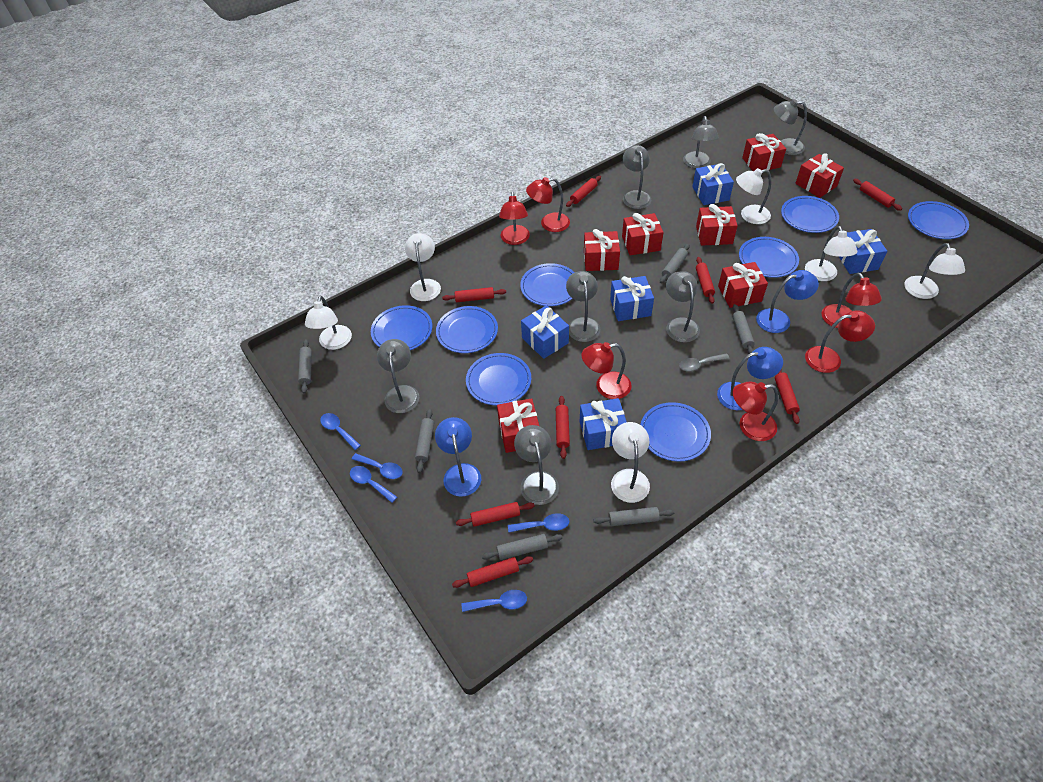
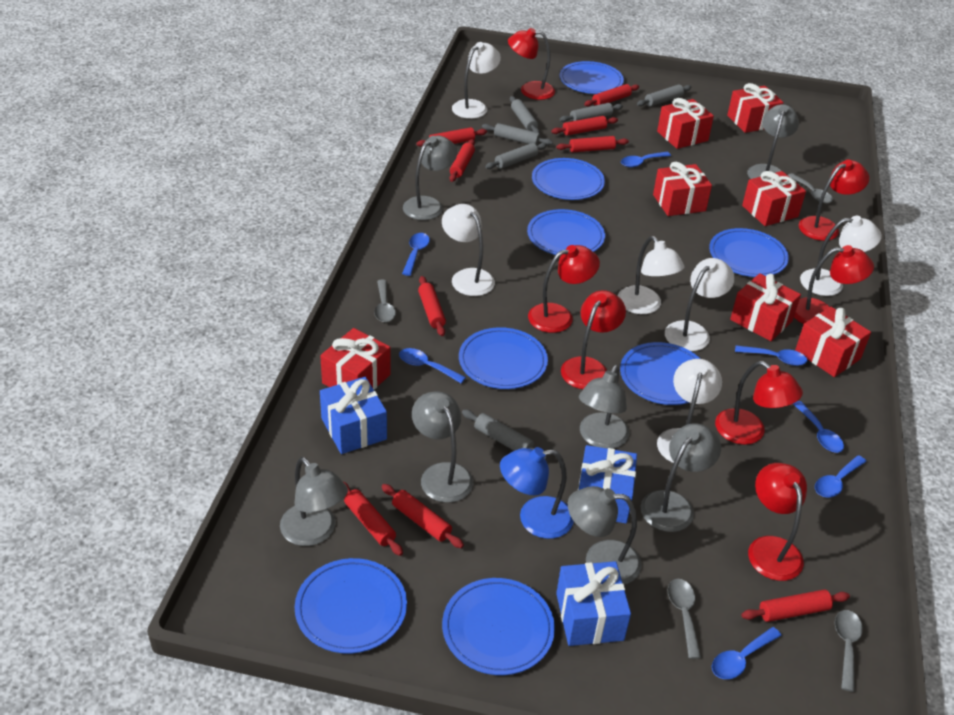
blue gift: [521,305,569,359] [580,398,626,450] [610,276,654,321] [692,163,734,205] [839,229,887,274] = 5 -> [320,377,387,454] [556,561,631,646] [578,445,637,523] = 3
blue lamp: [435,417,481,497] [717,347,783,410] [756,270,819,333] = 3 -> [500,447,574,539] = 1
blue spoon: [320,413,361,450] [350,466,397,503] [352,453,403,479] [462,590,527,612] [508,513,569,533] = 5 -> [399,348,466,383] [402,233,430,276] [621,152,671,167] [712,627,782,679] [735,345,808,366] [793,401,844,453] [815,455,866,498] = 7
grey spoon: [679,354,730,371] = 1 -> [374,280,396,322] [668,579,701,659] [788,173,833,203] [835,610,863,692] = 4
red lamp: [499,192,530,245] [526,177,570,232] [581,342,632,399] [733,381,778,441] [805,310,875,373] [821,273,882,328] = 6 -> [508,28,555,100] [528,245,600,333] [561,290,626,389] [715,361,803,445] [748,463,807,581] [794,245,874,324] [799,159,869,241] = 7
red rolling pin: [442,287,506,302] [452,556,533,588] [456,502,535,527] [556,396,570,459] [566,176,601,207] [696,257,715,304] [775,370,800,424] [853,179,902,211] = 8 -> [344,482,403,556] [381,484,464,548] [416,127,487,147] [418,276,446,336] [449,139,475,182] [551,116,618,135] [556,136,629,153] [584,84,639,107] [741,590,850,622] = 9

